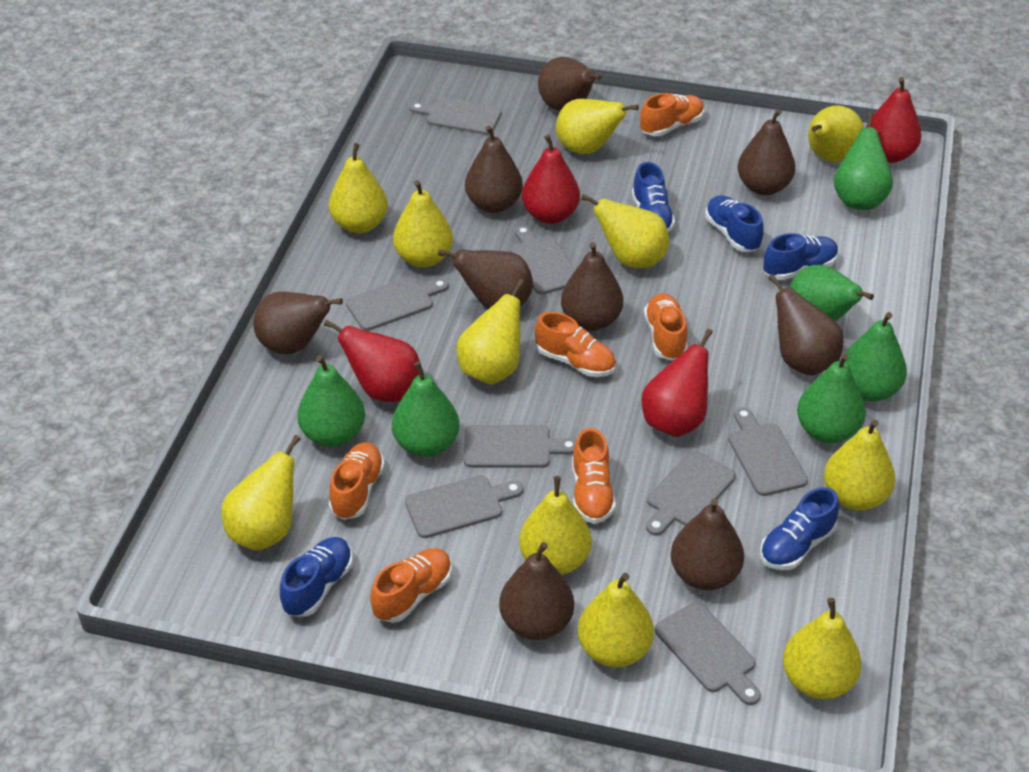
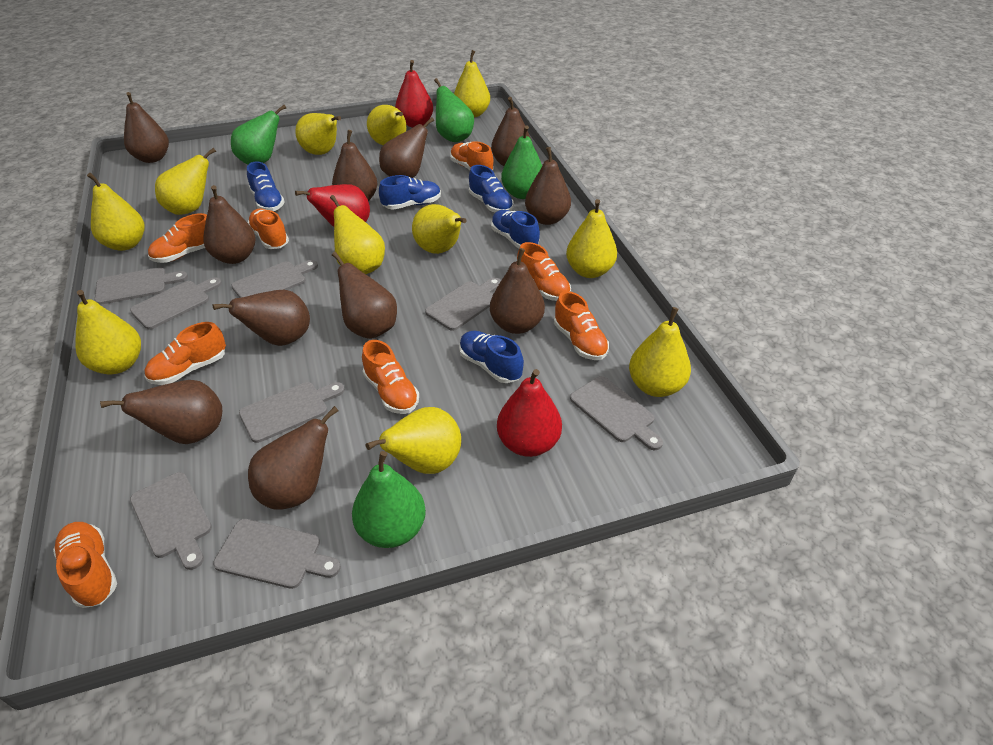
brown pear: [253,292,343,354] [438,250,533,309] [465,125,523,213] [499,542,574,640] [538,57,602,111] [561,242,623,331] [671,498,744,590] [737,109,795,195] [768,274,844,376] = 9 -> [100,380,222,444] [124,92,169,163] [203,185,256,264] [213,290,310,346] [248,406,339,510] [332,130,377,201] [332,252,397,339] [379,117,434,178] [490,248,545,334] [491,97,531,166] [525,147,571,225] = 11
green pear: [297,355,365,447] [392,361,459,457] [789,265,874,322] [797,353,866,444] [834,112,893,210] [845,312,907,402] = 6 -> [231,105,286,165] [352,451,426,548] [434,78,474,142] [501,125,542,199] = 4
orange shoe: [329,442,385,520] [370,548,452,623] [535,312,616,377] [572,428,616,524] [640,93,704,136] [644,293,688,360] = 6 -> [53,522,117,608] [145,322,226,385] [148,213,207,263] [247,209,289,249] [362,340,419,414] [450,141,493,170] [517,242,571,301] [554,291,609,360] = 8
red pear: [324,320,420,402] [522,135,580,224] [641,329,713,437] [866,77,921,163] = 4 -> [295,184,370,227] [395,60,433,128] [497,369,562,457] = 3

